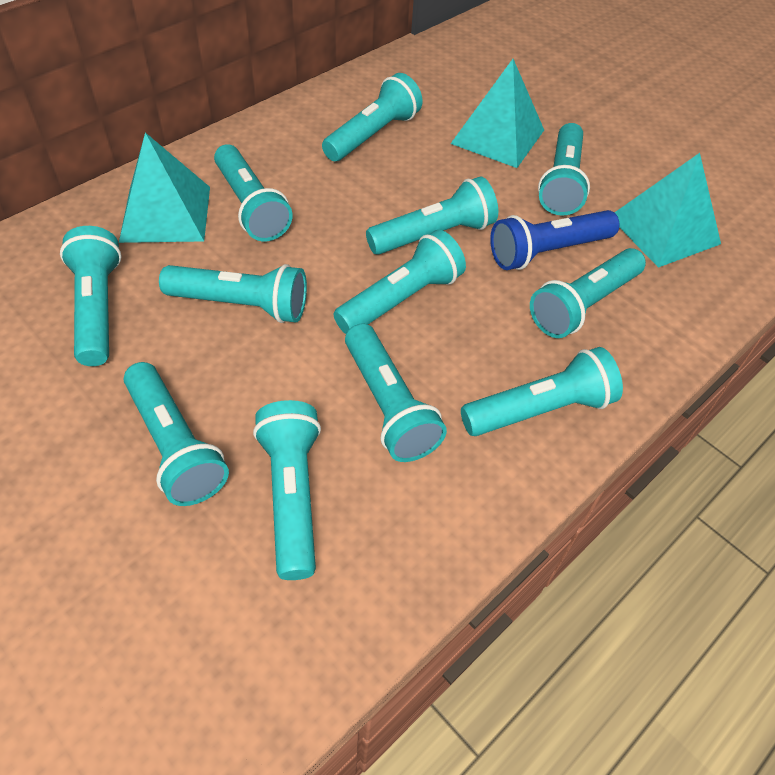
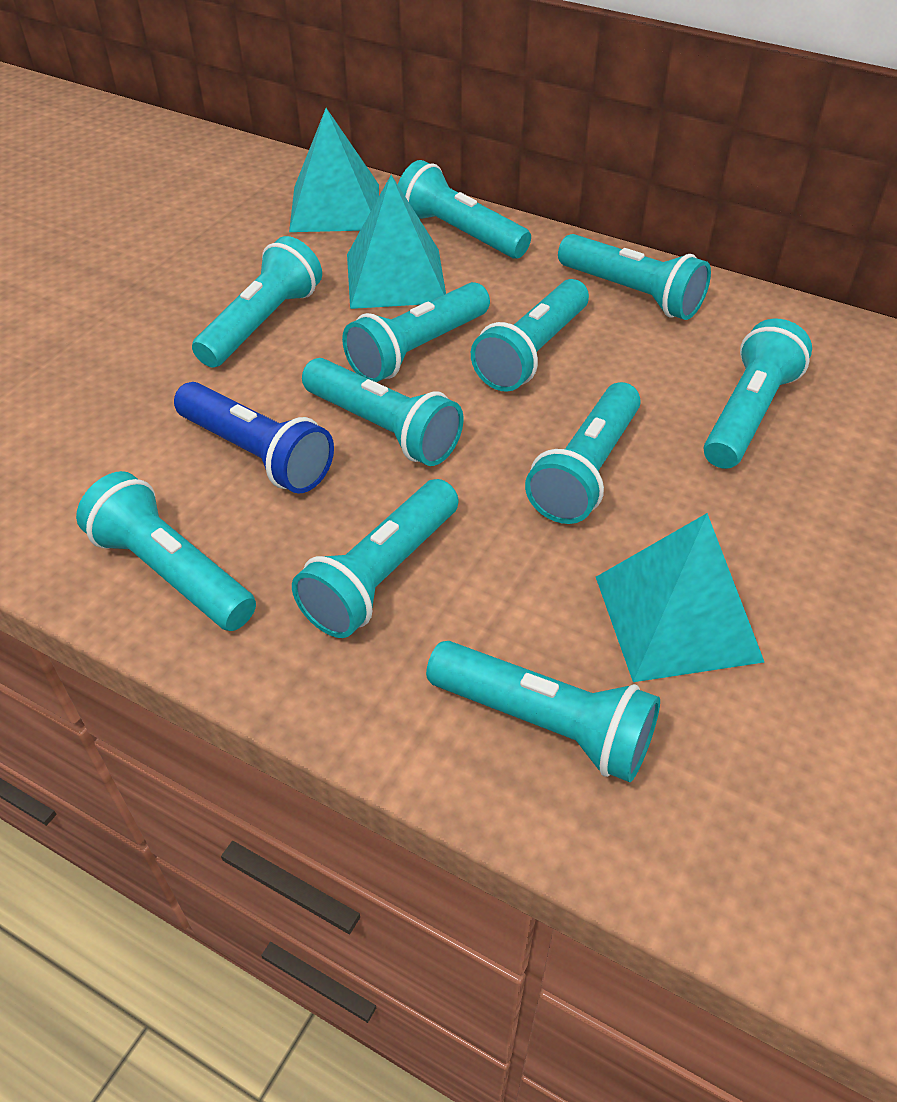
turquoise flashlight: [60,226,122,366] [124,362,229,506] [159,264,307,323] [214,144,293,241] [253,400,321,580] [322,73,423,161] [334,230,466,334] [345,323,447,462] [366,176,498,255] [461,347,623,436] [530,248,646,338] [538,123,590,216] = 12 -> [76,471,256,631] [192,236,322,368] [292,479,459,638] [302,358,463,466] [342,282,490,382] [398,160,531,259] [426,641,660,782] [471,279,589,392] [525,382,641,524] [558,234,711,320] [704,319,812,469] = 11

